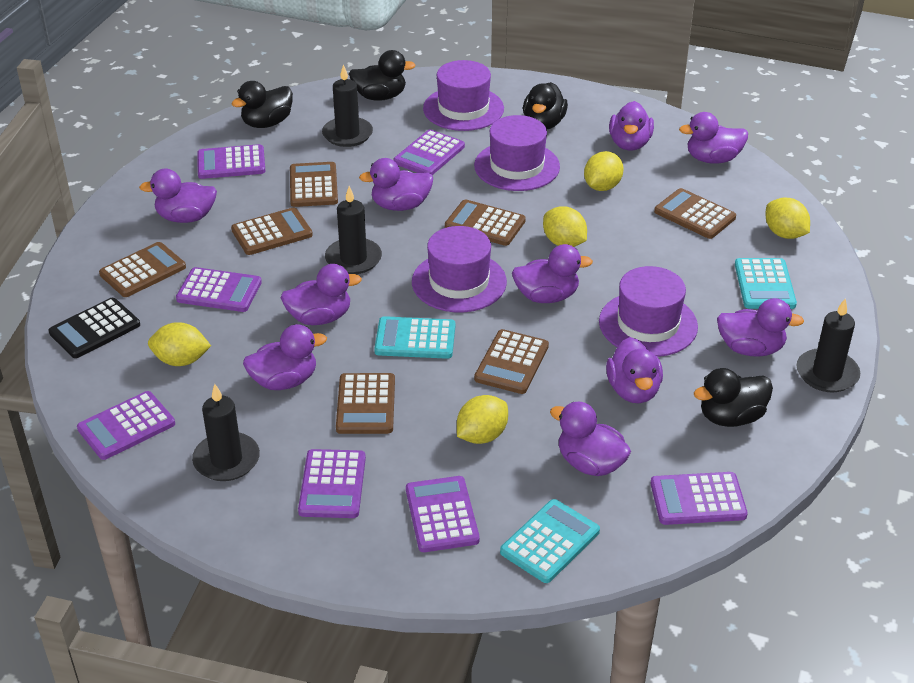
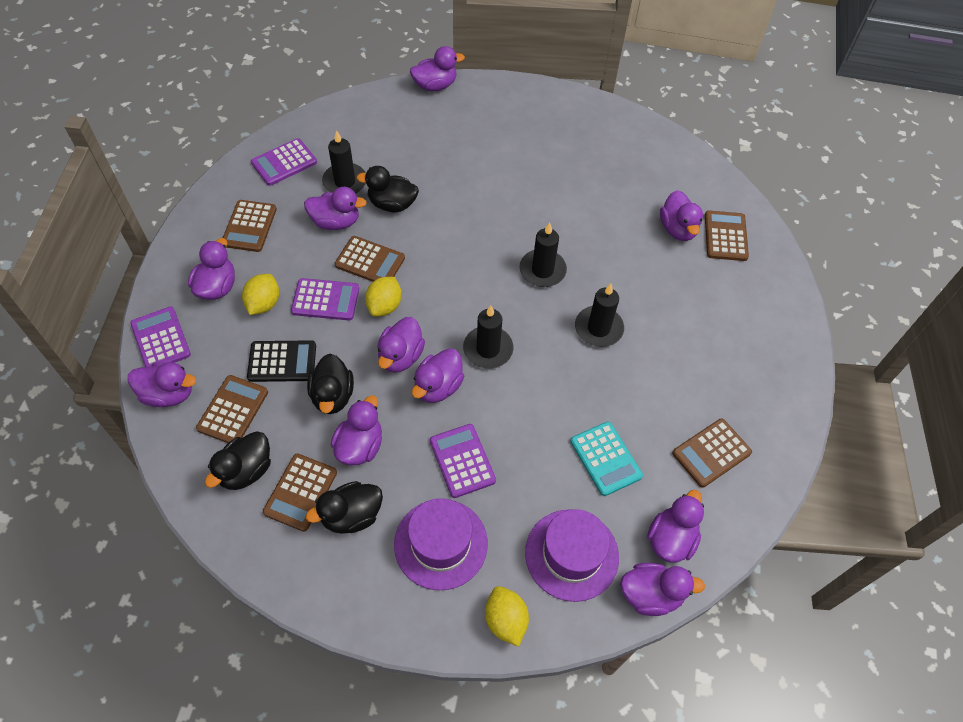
brown calculator: [99,242,186,297] [231,207,313,255] [290,162,338,207] [336,373,395,434] [445,199,526,246] [474,329,549,394] [654,188,736,239] = 7 -> [196,375,268,443] [223,200,277,252] [263,453,337,532] [335,236,405,282] [672,419,752,488] [705,210,749,261] = 6
purple calculator: [77,391,175,460] [176,267,262,312] [197,144,265,179] [298,449,366,518] [394,130,465,175] [406,476,480,552] [651,472,748,525] = 7 -> [130,307,191,367] [251,138,317,186] [291,278,359,320] [430,424,496,498] = 4
purple hat: [412,226,507,312] [423,60,504,131] [474,115,560,191] [599,266,698,357] = 4 -> [394,498,488,590] [525,509,619,602] = 2
turquoise calculator: [374,316,455,359] [500,499,600,583] [735,258,797,309] = 3 -> [570,422,643,496] = 1
yellow lemon: [148,322,211,366] [457,395,508,444] [543,206,587,247] [584,151,624,191] [765,198,810,239] = 5 -> [242,274,279,315] [365,277,402,317] [485,586,529,647] = 3

